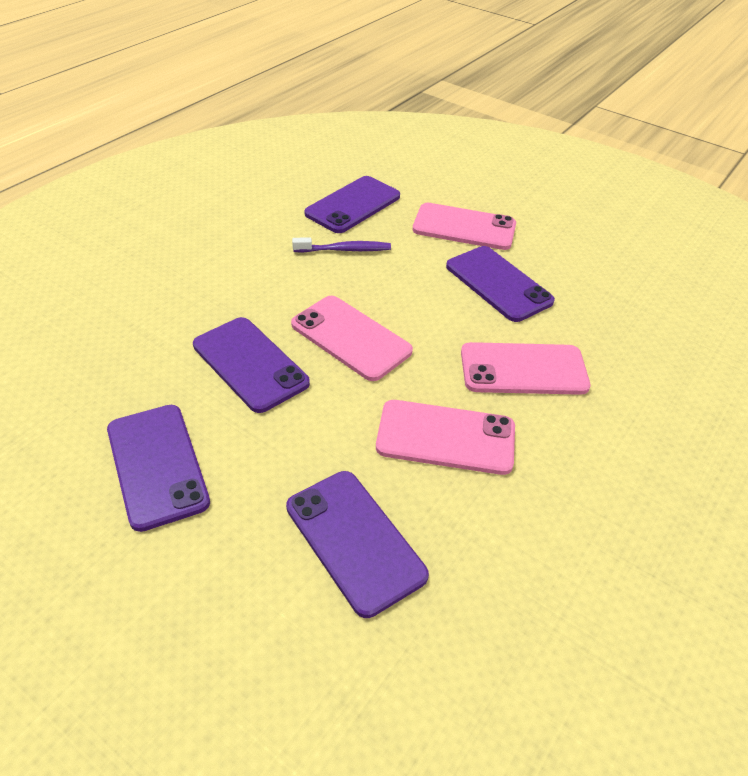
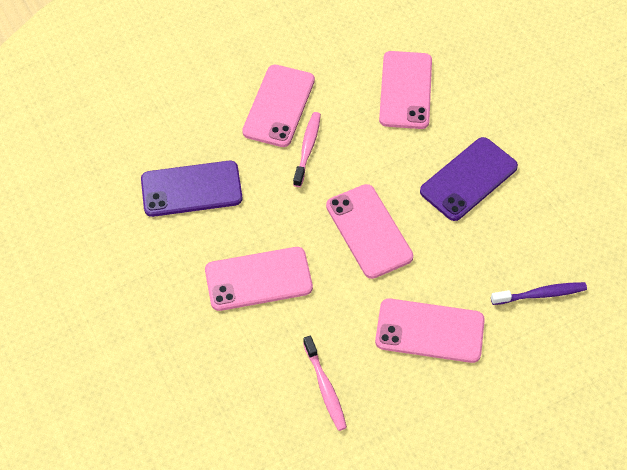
pink phone: [291,296,413,381] [376,400,515,475] [412,203,516,250] [461,342,591,395] = 4 -> [205,247,313,311] [242,65,315,147] [326,184,413,279] [375,298,485,363] [379,51,432,129] = 5
pink toothbrush: none = 0 -> [293,112,321,187] [303,336,347,431] = 2
purple phone: [107,405,210,532] [193,317,310,413] [286,471,429,618] [304,176,400,233] [446,246,555,322] = 5 -> [141,161,242,217] [420,137,518,221] = 2

